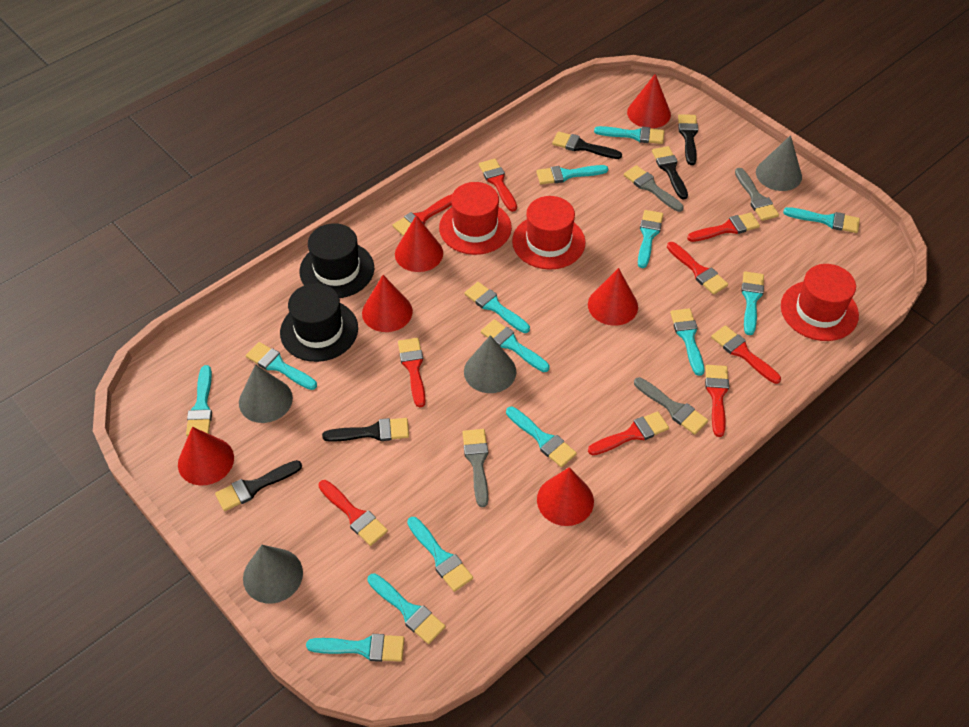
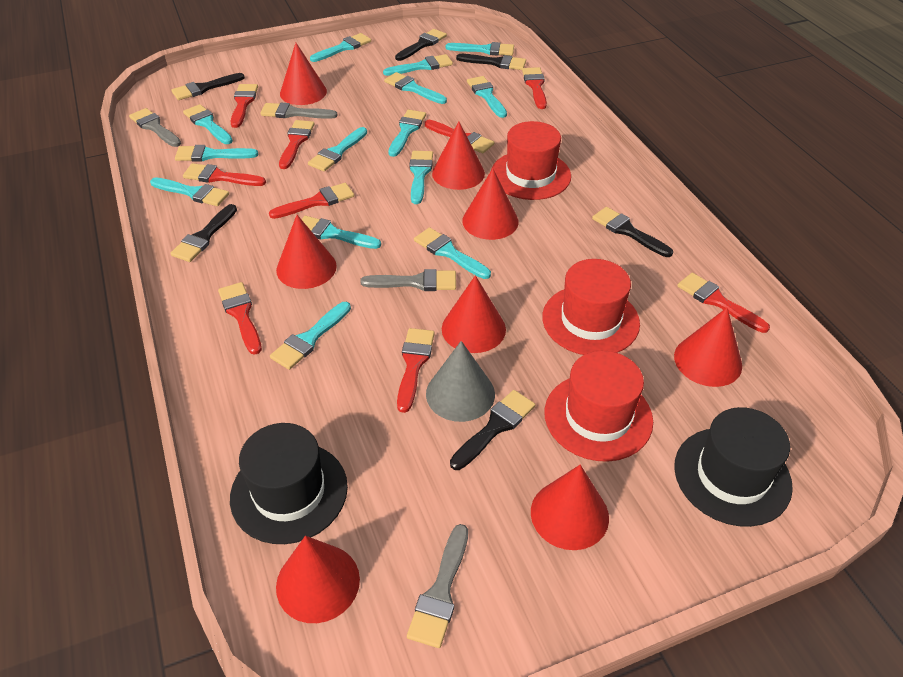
black brush: [215,460,302,511] [322,418,409,442] [552,131,622,159] [652,146,688,199] [678,114,698,165] = 5 -> [170,204,237,262] [171,73,245,100] [395,29,447,61] [450,390,535,470] [456,54,526,70] [592,207,673,257] = 6
grey cone: [239,365,293,423] [243,545,303,604] [464,335,516,393] [756,135,802,191] = 4 -> [426,341,495,422] = 1
red cone: [178,427,234,485] [362,275,413,332] [395,215,443,272] [537,467,594,526] [588,268,638,326] [627,74,671,128] = 6 -> [276,215,337,289] [276,536,360,623] [280,43,327,105] [432,121,485,190] [442,275,506,353] [462,168,519,240] [531,465,609,550] [674,308,742,387] = 8

